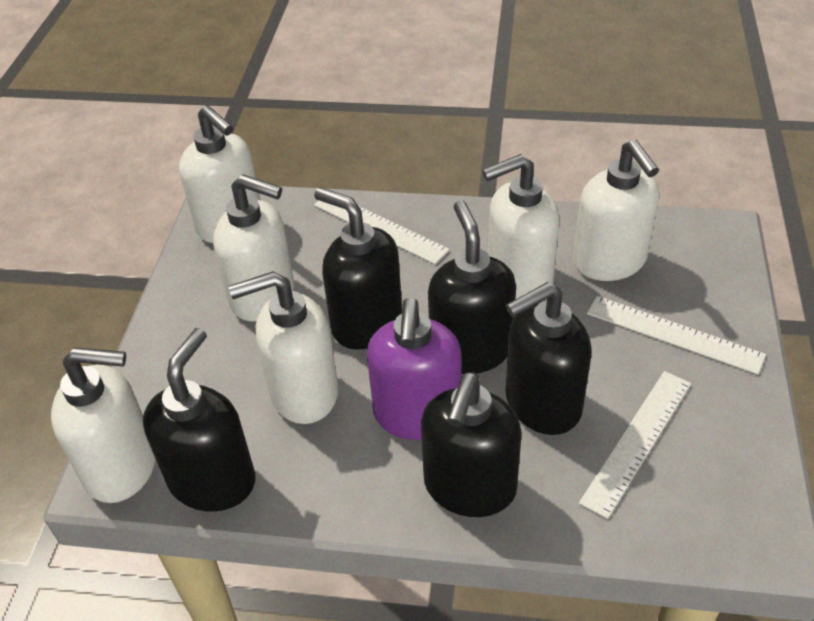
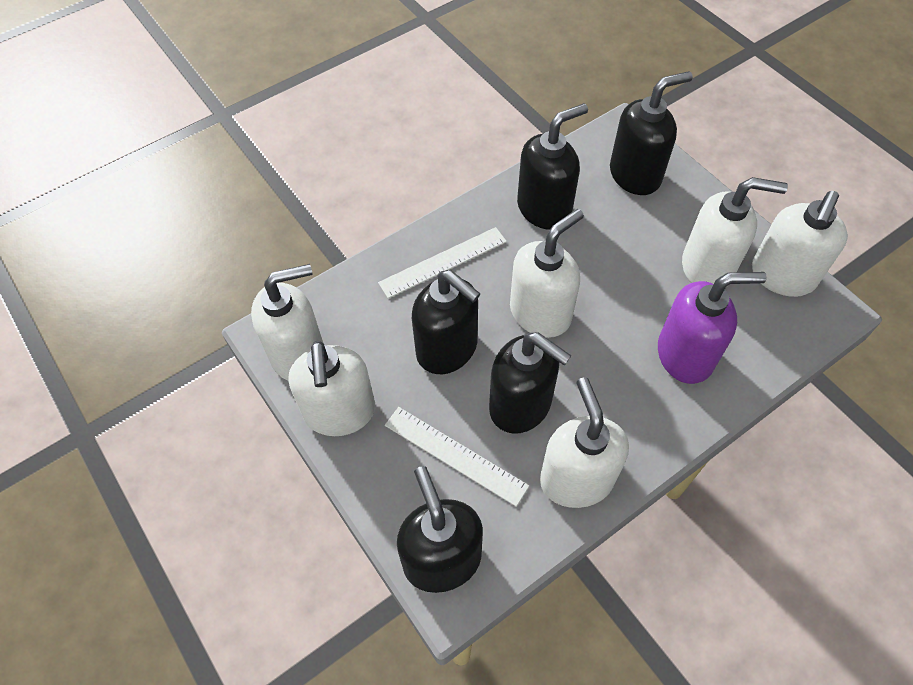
white ruler: [314,201,450,264] [579,371,691,519] [587,296,766,375] = 3 -> [378,227,507,299] [385,407,529,507] = 2

